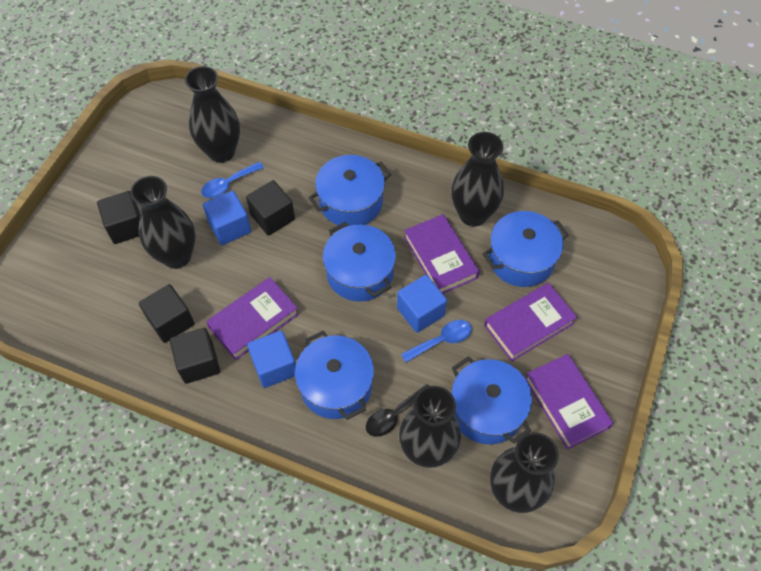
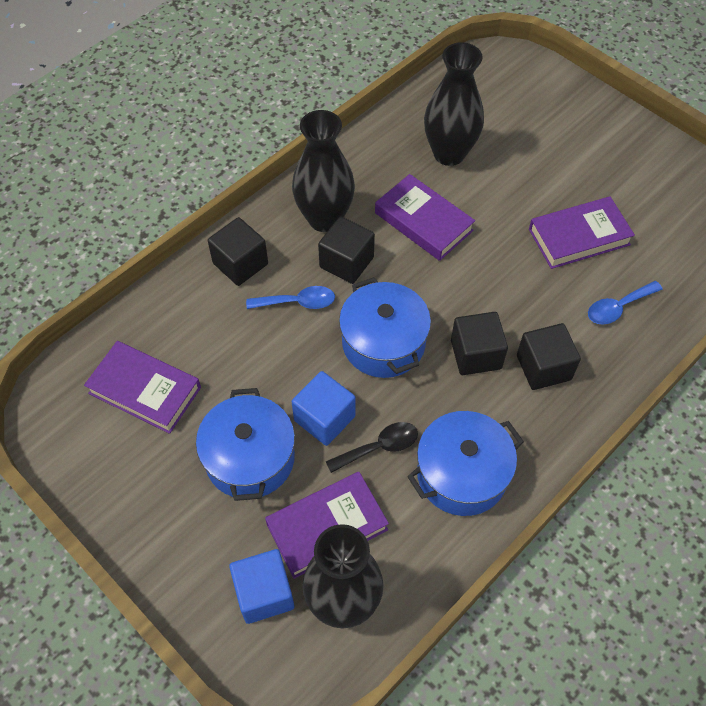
black vase: [130,176,195,269] [185,66,240,163] [399,386,461,468] [451,132,504,227] [490,433,559,513] = 5 -> [292,110,355,232] [303,524,384,628] [424,42,484,166] = 3
blue cube: [203,191,251,245] [247,331,296,388] [397,275,447,333] = 3 -> [229,549,294,624] [292,371,356,446] = 2
blue pot: [295,331,374,420] [308,155,391,227] [323,222,396,301] [451,356,532,444] [483,211,569,287] = 5 -> [196,388,295,501] [339,277,431,378] [407,411,524,516] = 3

